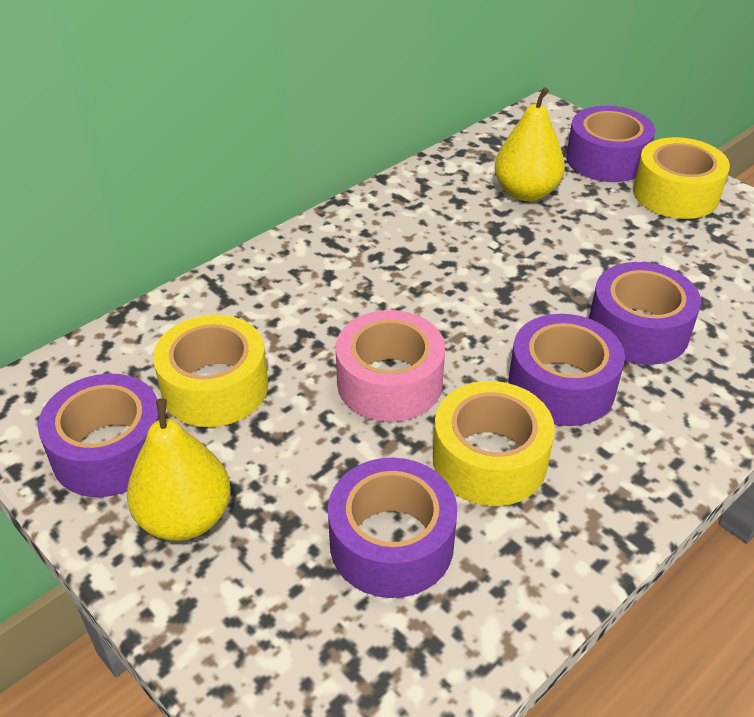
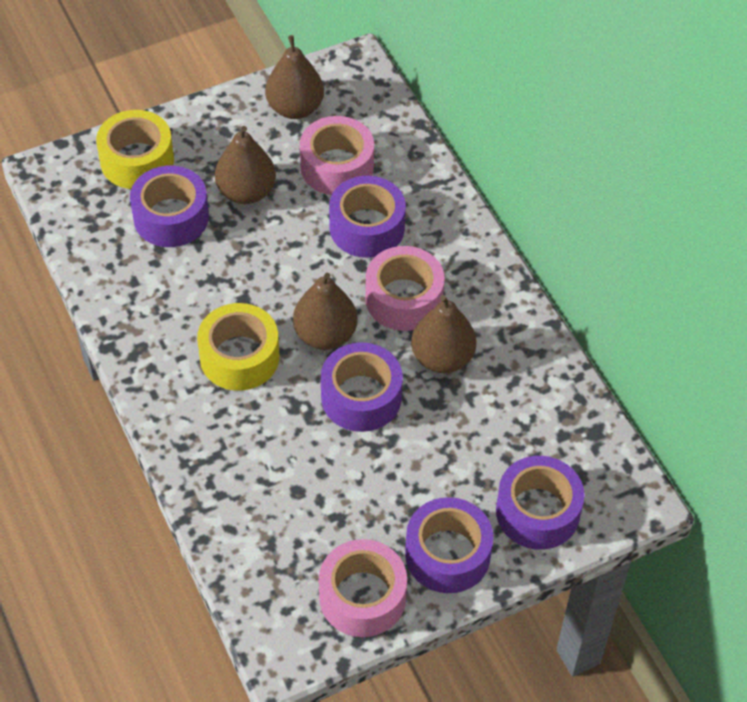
brown pear: none = 0 -> [215,126,276,204] [265,35,324,119] [293,273,358,350] [411,295,476,373] = 4
pink tape: [336,310,445,422] = 1 -> [300,116,374,195] [319,539,407,637] [365,246,445,331] = 3
yellow pear: [127,398,231,541] [494,87,565,201] = 2 -> none = 0
yellow tape: [153,315,268,427] [433,381,555,506] [633,137,730,219] = 3 -> [96,110,174,189] [197,303,279,391] = 2

